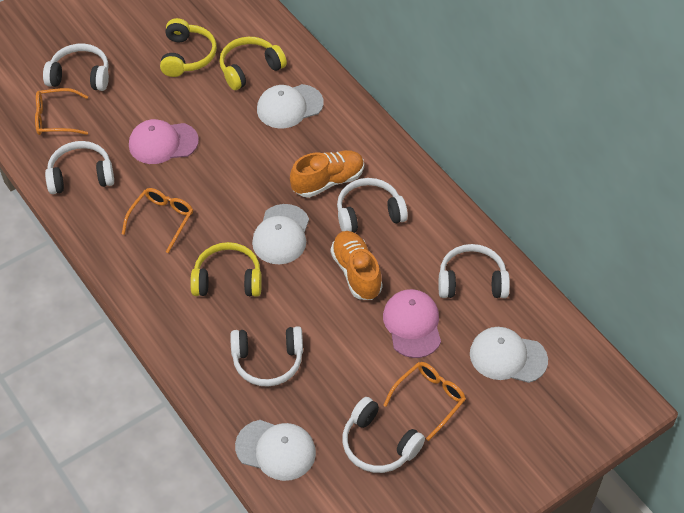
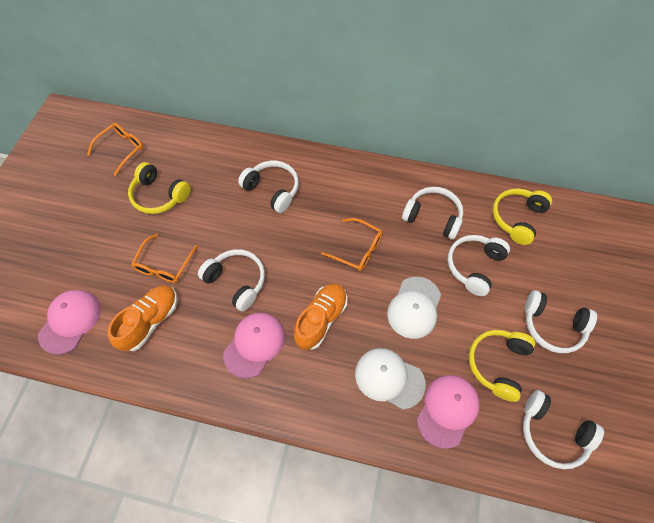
pink cap: [129,119,199,164] [383,289,441,358] = 2 -> [38,290,101,355] [223,313,285,378] [417,375,480,449] = 3
white cap: [235,420,316,481] [252,204,309,264] [257,84,324,128] [470,327,548,383] = 4 -> [355,348,426,410] [387,277,441,339] = 2

